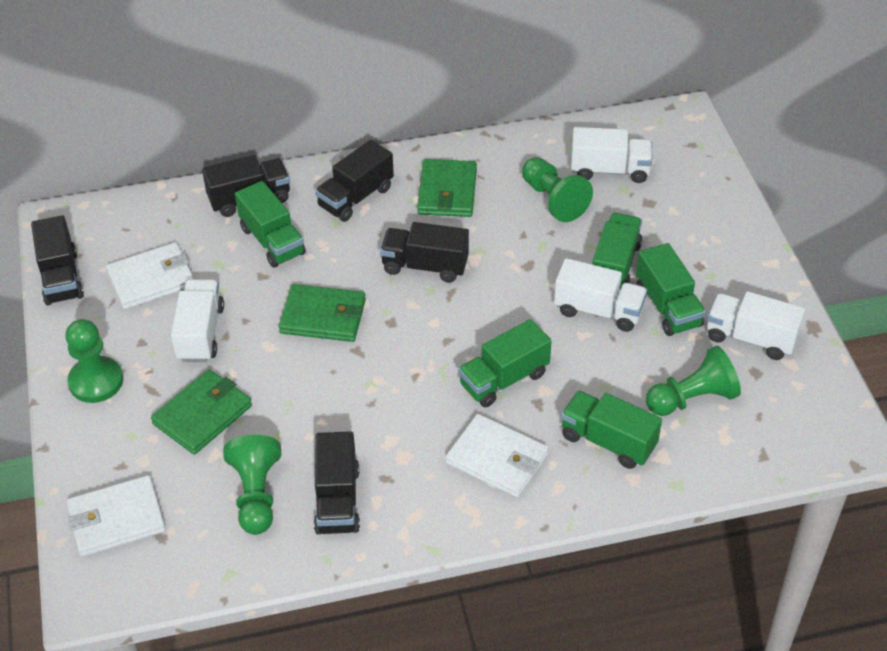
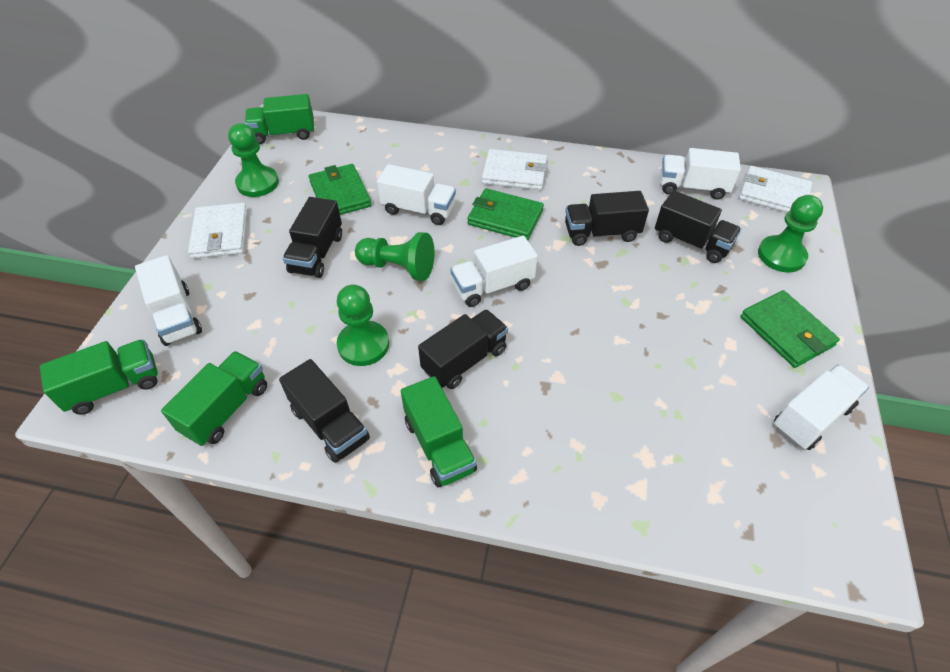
green truck: [235,181,306,268] [458,319,551,407] [561,391,662,469] [592,213,642,289] [636,243,706,336] = 5 -> [40,339,158,415] [161,351,267,446] [245,94,314,144] [401,376,477,487] = 4
white truck: [171,279,224,362] [554,258,647,332] [571,127,653,183] [707,291,805,360] = 4 -> [135,255,202,346] [377,164,456,225] [451,236,538,307] [661,148,741,200] [774,365,869,450] = 5

